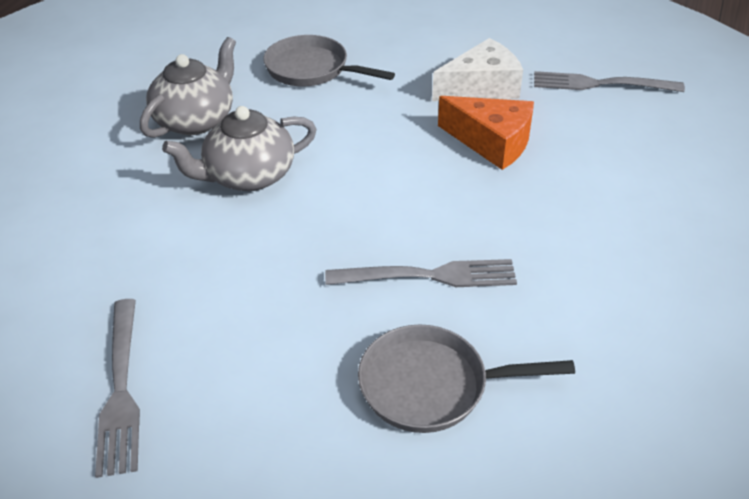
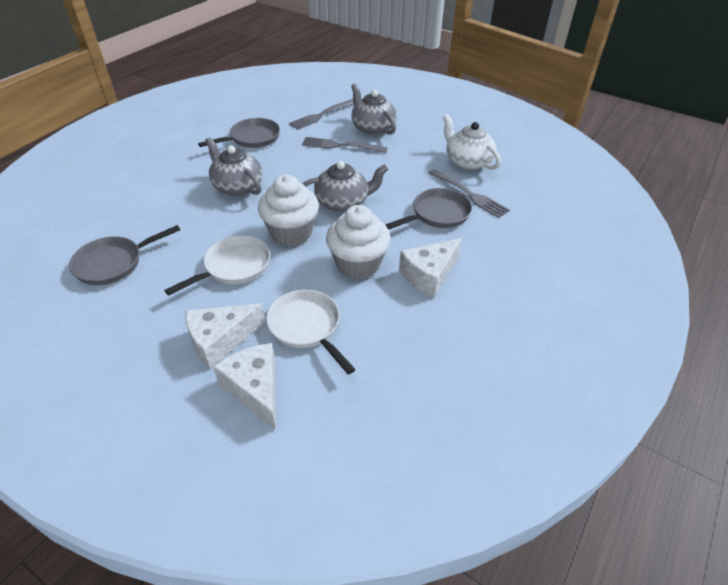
grey pan: [263,35,395,86] [358,325,575,433] = 2 -> [69,225,180,285] [198,118,280,148] [385,188,472,229] = 3
grey teapot: [140,37,236,138] [162,106,317,191] = 2 -> [205,137,262,196] [302,161,388,212] [351,84,397,135] = 3
orange cheese: [438,96,534,170] = 1 -> none = 0
white cheese: [432,38,523,101] = 1 -> [185,304,266,369] [213,343,276,430] [399,238,462,297] = 3
white cupcake: none = 0 -> [258,175,319,247] [326,205,391,280] = 2
white pan: none = 0 -> [164,236,270,296] [266,290,355,375] = 2
white teapot: none = 0 -> [443,114,501,170] = 1

